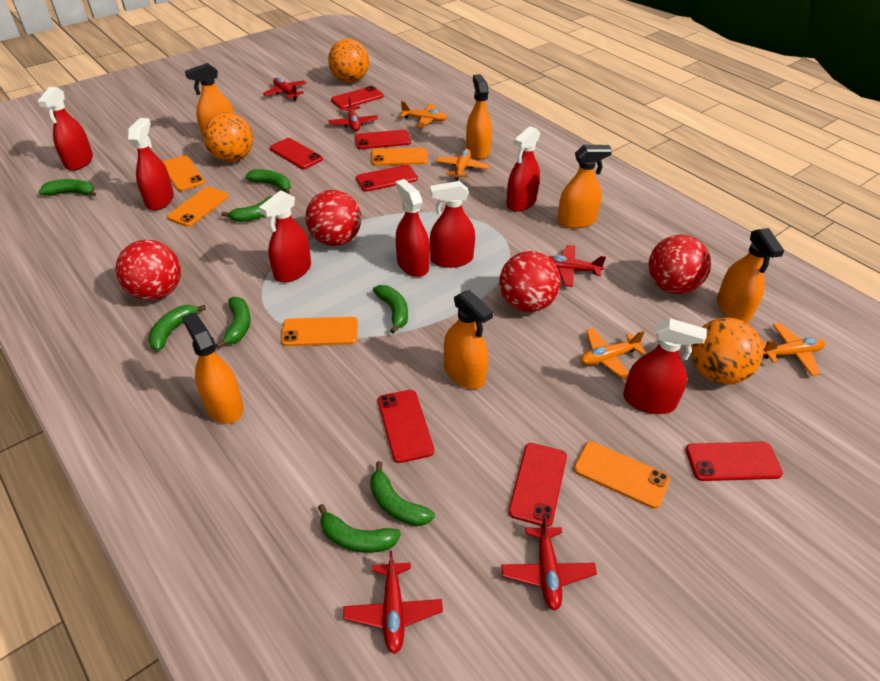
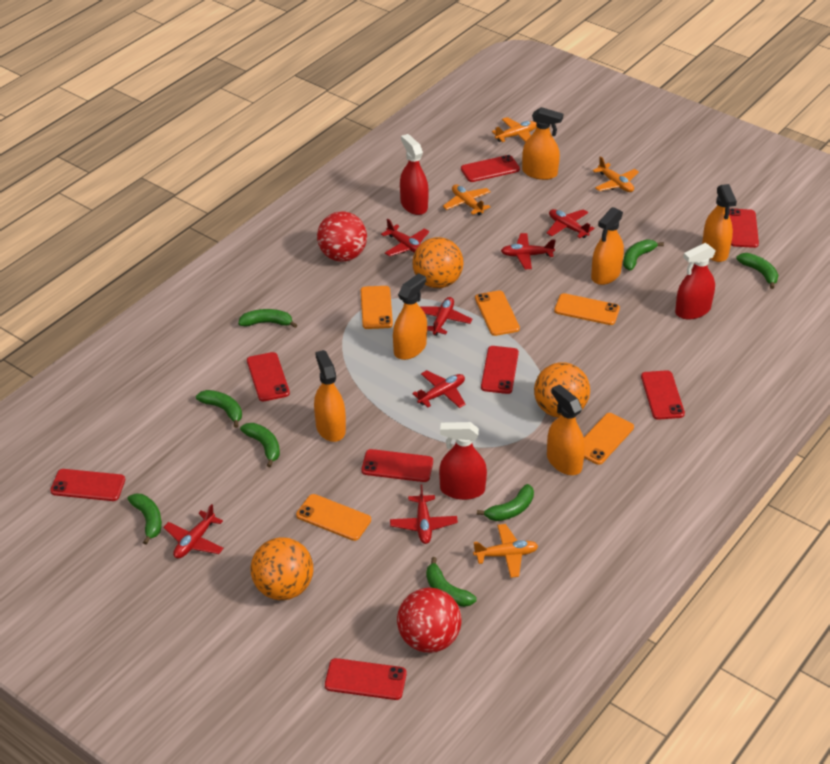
red ball: [115,240,181,301] [305,190,361,246] [499,251,561,312] [648,235,711,294] = 4 -> [317,211,367,262] [397,588,461,653] = 2
red phone: [270,138,323,169] [331,86,384,108] [355,130,411,149] [356,165,418,192] [378,390,434,463] [508,443,567,527] [685,442,783,481] = 7 -> [50,469,125,501] [247,352,290,401] [325,658,407,700] [362,449,433,482] [461,155,520,182] [481,346,519,394] [641,370,685,420] [729,208,759,248] = 8
red plane: [263,78,306,101] [328,96,378,132] [343,551,443,654] [501,514,597,611] [548,245,606,287] = 5 -> [163,504,224,559] [381,219,429,256] [390,484,458,544] [412,370,466,408] [420,297,472,336] [501,233,556,269] [547,209,595,238] = 7
red spray bottle: [37,87,93,171] [128,118,174,211] [259,190,311,283] [395,179,430,277] [430,181,475,268] [506,126,540,212] [623,318,707,414] = 7 -> [400,134,429,215] [439,422,487,500] [675,243,716,320] = 3

